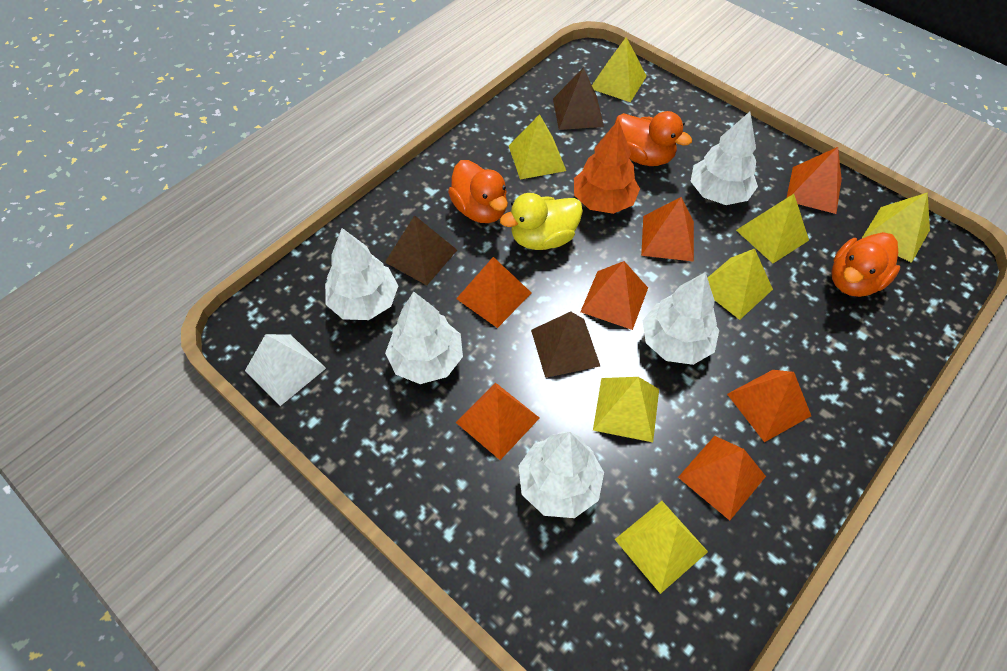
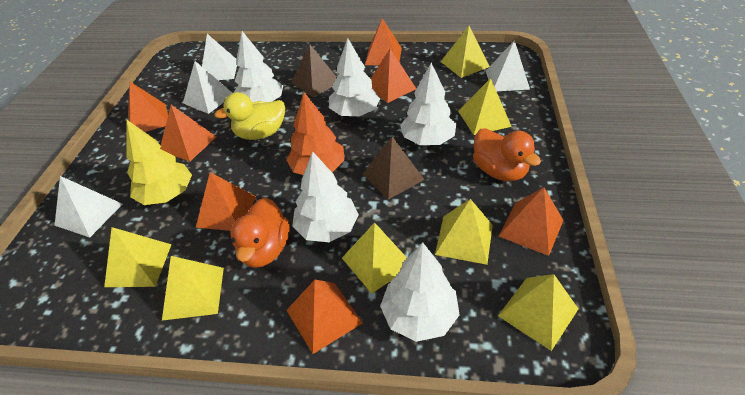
brown pyramid: [385,215,457,285] [531,311,600,378] [553,68,604,130] = 3 -> [291,44,337,97] [363,136,424,200] = 2
orange duck: [448,160,508,223] [615,111,692,166] [831,232,900,297] = 3 -> [230,197,290,268] [473,128,541,181] = 2
white pyramid: [245,334,326,406] = 1 -> [54,176,122,238] [183,61,232,114] [202,34,237,80] [486,40,530,91] = 4
yellow tree: none = 0 -> [126,120,192,205] = 1

